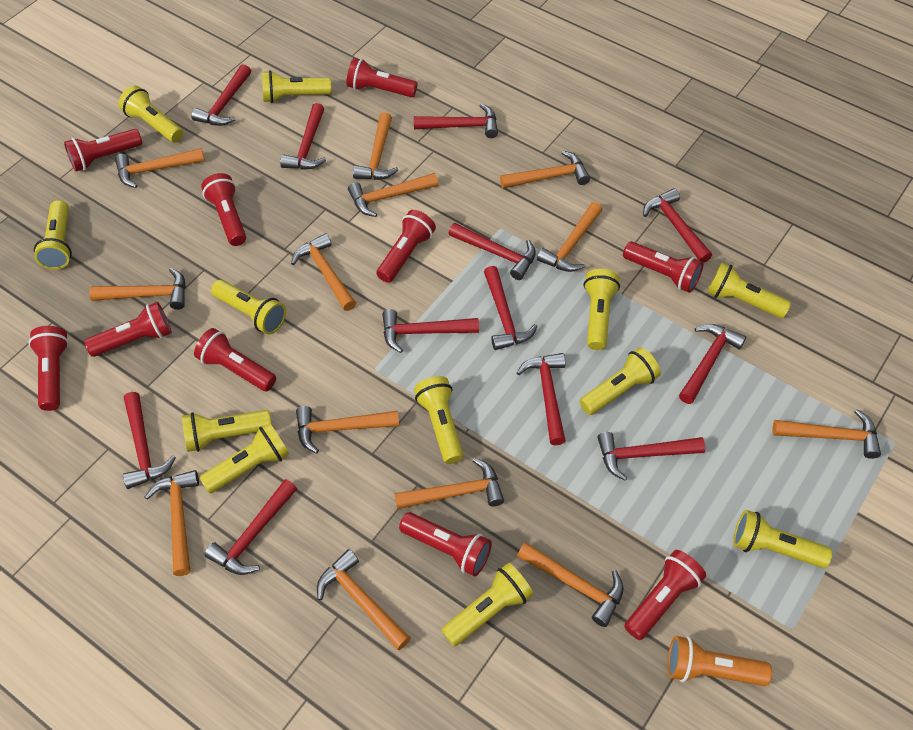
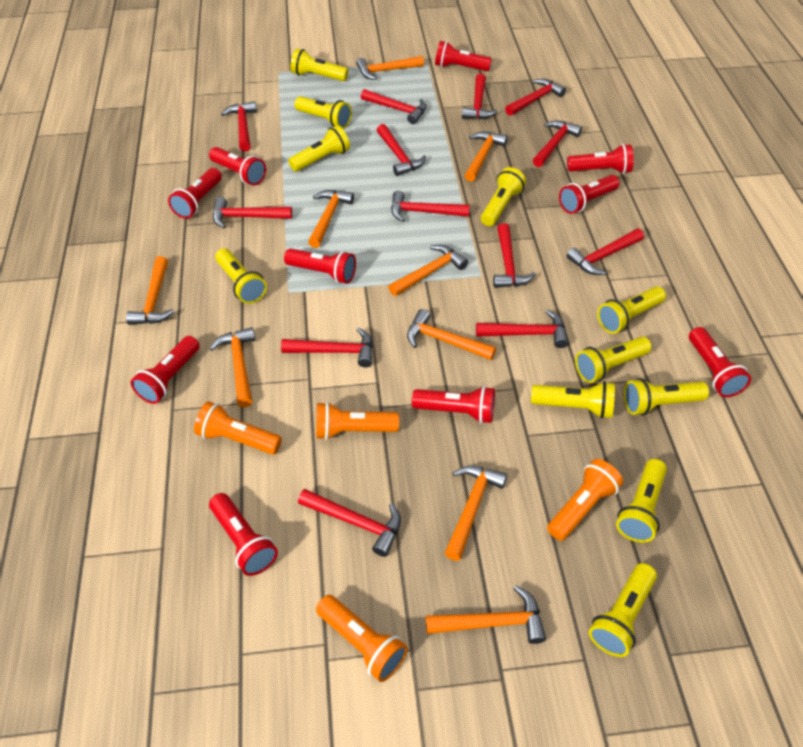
orange flashlight: [668,636,772,686] = 1 -> [194,401,282,455] [316,402,399,440] [316,595,408,682] [547,459,623,541] = 4
orange hammer: [89,268,186,310] [115,148,205,188] [145,470,199,576] [291,233,356,311] [296,406,399,454] [317,549,411,650] [348,173,438,217] [353,112,398,180] [394,458,504,509] [500,151,590,189] [517,542,624,627] [537,202,602,272] [772,409,881,459] = 13 -> [126,256,174,325] [209,327,255,408] [308,190,354,248] [356,56,424,80] [389,245,468,296] [407,309,496,360] [426,585,546,644] [445,465,507,561] [464,132,508,182] = 9
red hammer: [123,392,176,489] [191,64,251,126] [204,479,297,575] [280,103,326,170] [382,309,479,353] [414,104,498,138] [448,223,536,280] [484,266,538,350] [517,353,566,445] [597,432,705,481] [643,188,712,263] [679,324,746,404] = 12 -> [213,197,292,228] [221,101,257,152] [281,327,373,367] [298,489,401,557] [361,89,427,124] [377,124,426,176] [391,190,470,222] [462,74,498,119] [476,310,569,348] [493,223,536,288] [505,79,566,116] [533,120,582,167] [567,229,644,275] = 13
yellow flashlight: [34,200,72,270] [119,86,183,142] [182,410,271,452] [200,423,289,493] [211,280,286,334] [262,70,331,103] [414,376,464,464] [441,563,533,646] [579,347,661,415] [584,269,620,350] [707,262,791,318] [733,510,833,568] = 12 -> [215,248,267,304] [288,125,350,172] [290,49,348,81] [295,96,352,129] [481,167,526,226] [531,381,615,419] [575,336,651,383] [589,563,657,657] [597,286,666,334] [616,459,667,543] [624,378,709,416] = 11

